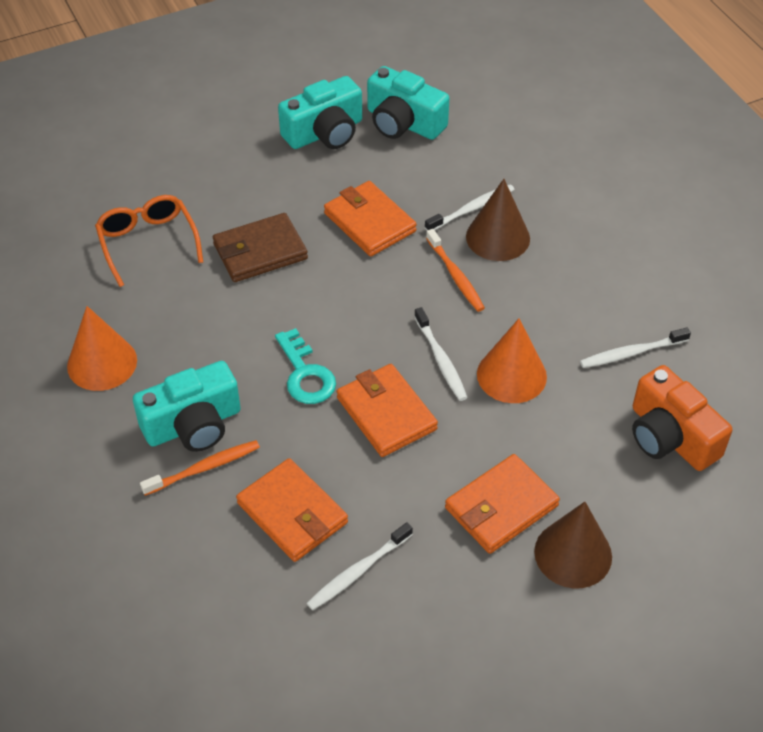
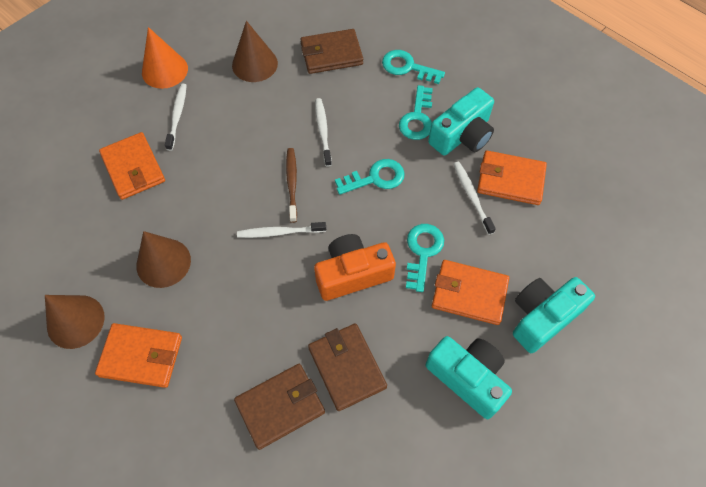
brown cone: [466,179,530,261] [534,502,612,588] = 2 -> [45,295,105,349] [136,231,191,288] [232,21,278,82] = 3
brown toothbrush: none = 0 -> [286,148,297,223] = 1
brown wallet: [213,213,308,282] = 1 -> [234,364,325,450] [300,29,363,74] [308,323,387,411] = 3
orange cone: [67,306,137,391] [477,319,547,403] = 2 -> [142,27,188,89] = 1
orange glasses: [95,195,203,287] = 1 -> none = 0
orange toothbrush: [140,440,260,496] [426,229,485,312] = 2 -> none = 0
turquoise key: [275,328,336,404] = 1 -> [335,159,405,195] [382,50,445,84] [399,85,433,140] [406,224,444,292] = 4

